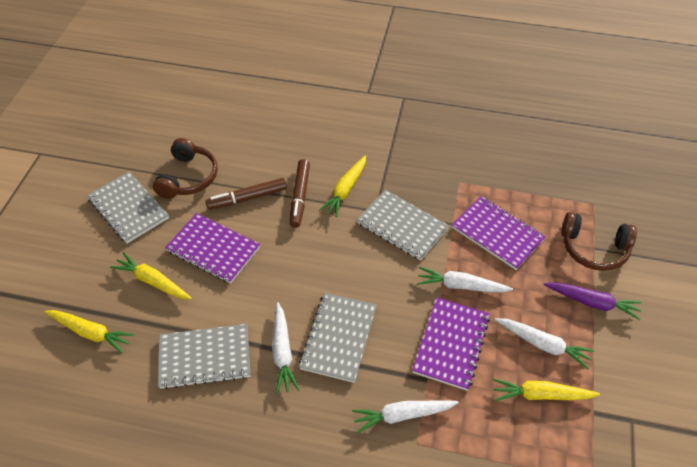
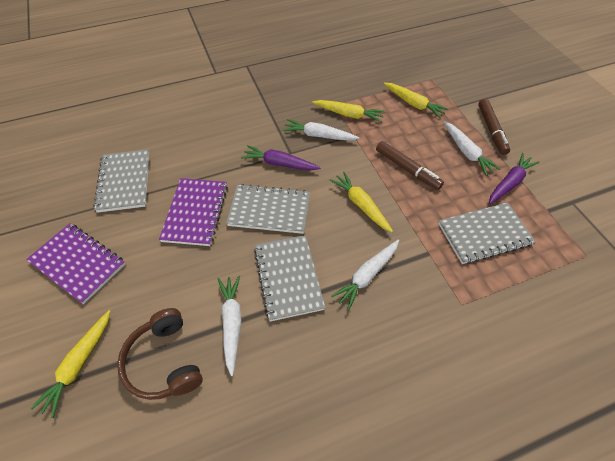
brown headphones: [153,138,218,199] [561,212,637,271] = 2 -> [117,308,203,400] = 1
purple carrot: [544,282,642,320] = 1 -> [241,145,321,170] [489,153,539,204] = 2
purple notebook: [165,213,260,284] [412,297,490,391] [452,196,546,270] = 3 -> [26,223,125,304] [159,178,228,246] = 2

